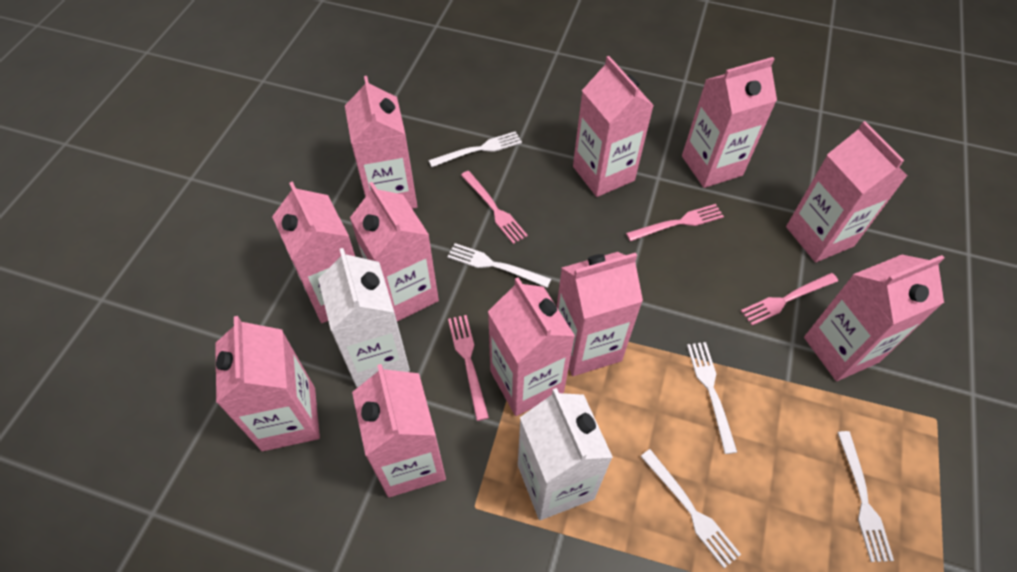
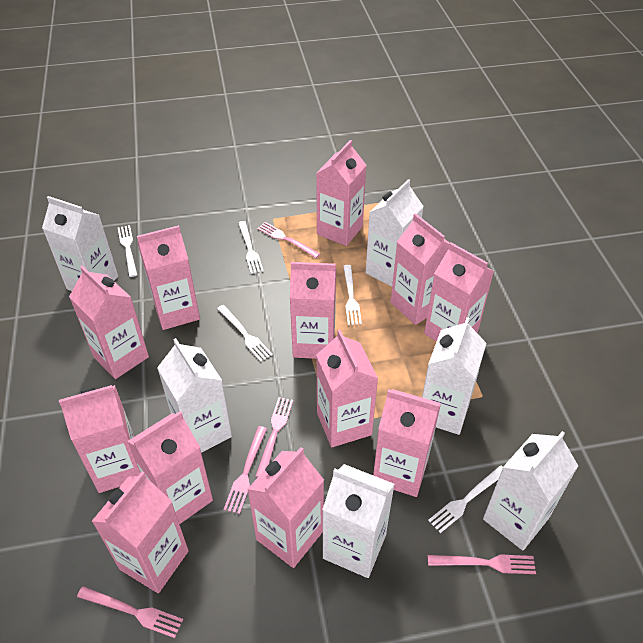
pink carton: [215,316,320,451] [272,181,355,323] [345,76,418,209] [350,182,439,322] [352,364,446,497] [488,277,575,416] [557,252,643,376] [573,56,654,197] [682,57,777,188] [786,121,907,262] [804,255,944,381] = 11 -> [59,385,140,493] [69,266,149,379] [92,471,189,593] [127,411,213,524] [137,225,200,330] [247,447,324,568] [290,262,336,359] [316,140,366,246] [316,330,378,447] [373,389,441,497] [391,213,449,325] [424,242,494,342] = 12
pink fork: [448,315,489,421] [461,171,528,244] [626,204,724,241] [741,273,838,326] = 4 -> [77,586,183,638] [224,426,267,514] [256,397,293,477] [257,222,320,258] [428,554,536,574] = 5
white carton: [318,248,410,387] [518,388,613,520] = 2 -> [42,196,118,291] [157,338,232,453] [322,464,395,578] [366,179,424,286] [422,317,486,435] [483,431,578,550] = 6

